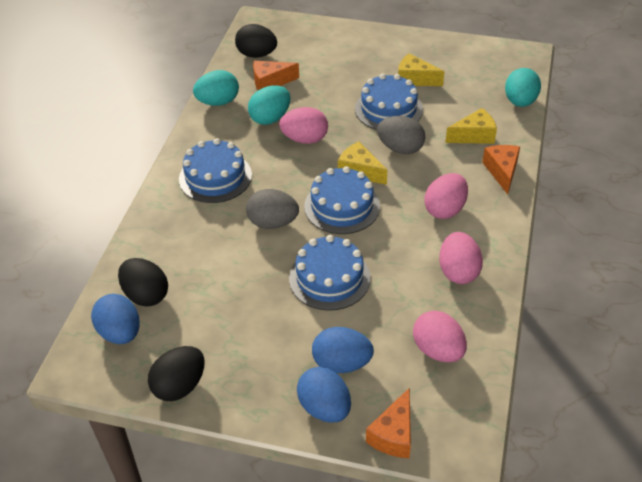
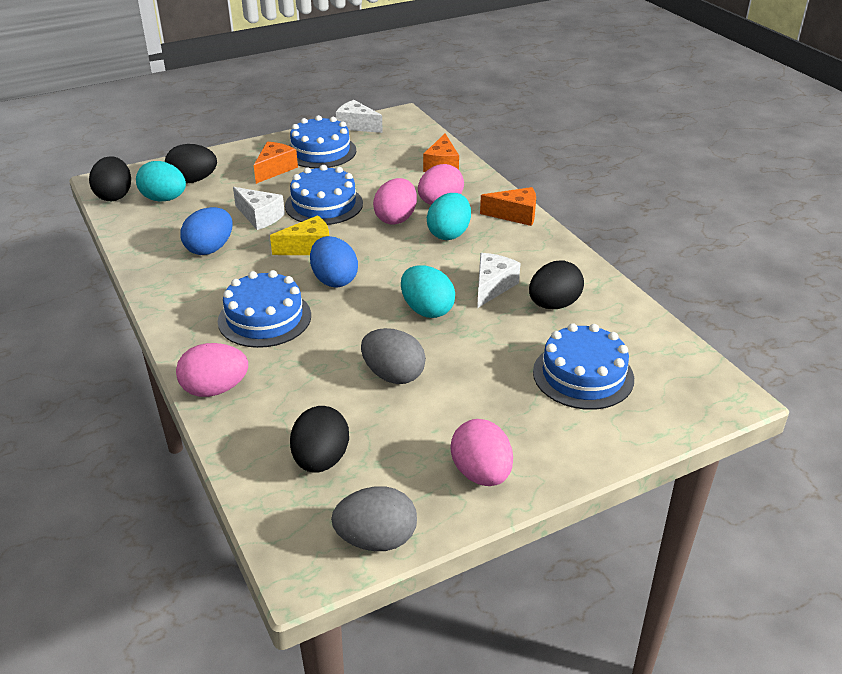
black egg: [118,258,168,307] [148,346,205,401] [235,24,277,58] = 3 -> [89,156,131,201] [165,144,217,183] [290,406,349,473] [529,261,584,309] = 4
blue egg: [91,294,140,344] [297,367,351,423] [312,327,374,373] = 3 -> [180,207,232,255] [310,236,358,288] = 2
white cheese: none = 0 -> [233,187,285,230] [336,100,383,133] [477,253,521,308] = 3
yellow cheese: [338,141,387,185] [398,53,445,86] [445,108,497,144] = 3 -> [270,215,329,255] = 1

